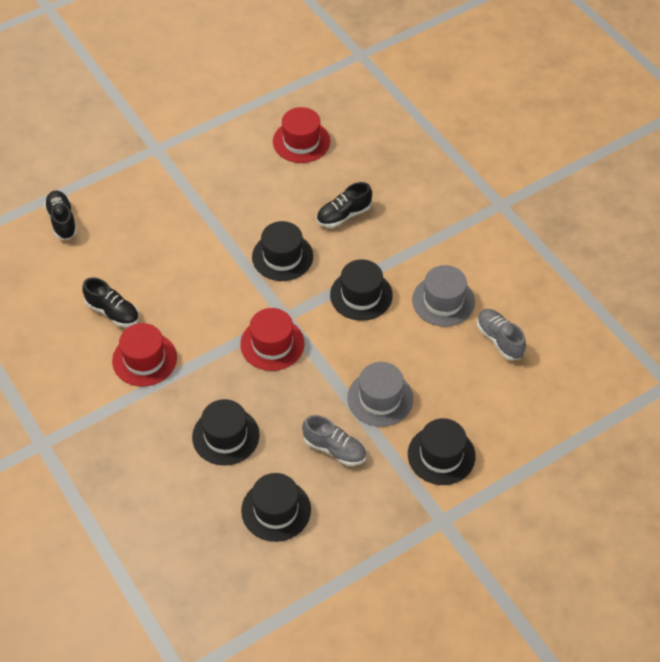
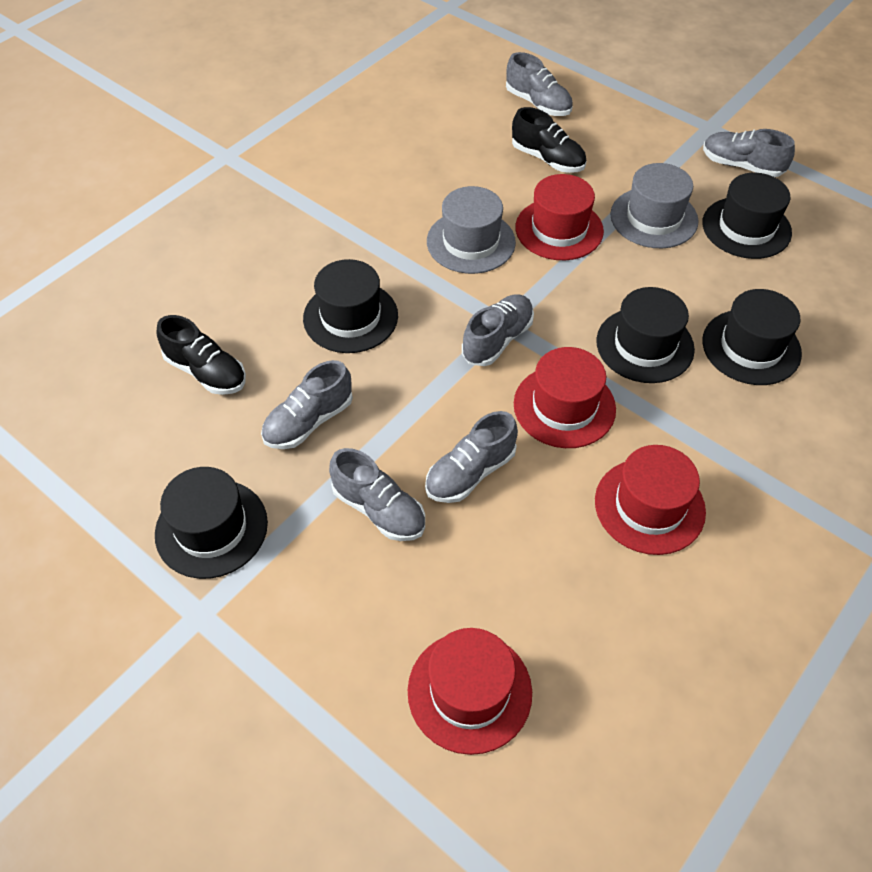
black shoe: [44,191,77,240] [82,277,139,327] [316,182,372,228] = 3 -> [157,315,246,395] [512,107,586,173] = 2
grey shoe: [302,415,366,466] [477,309,526,360] = 2 -> [261,360,353,449] [329,448,425,541] [425,411,518,503] [462,294,534,366] [506,52,573,116] [703,129,795,177] = 6
red hat: [112,323,177,387] [240,308,304,371] [273,107,330,163] = 3 -> [408,628,532,755] [514,347,616,448] [515,174,604,260] [595,445,706,555] = 4

